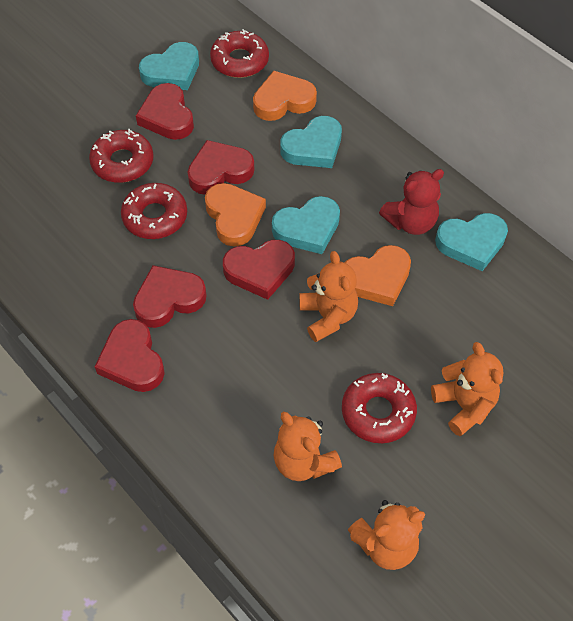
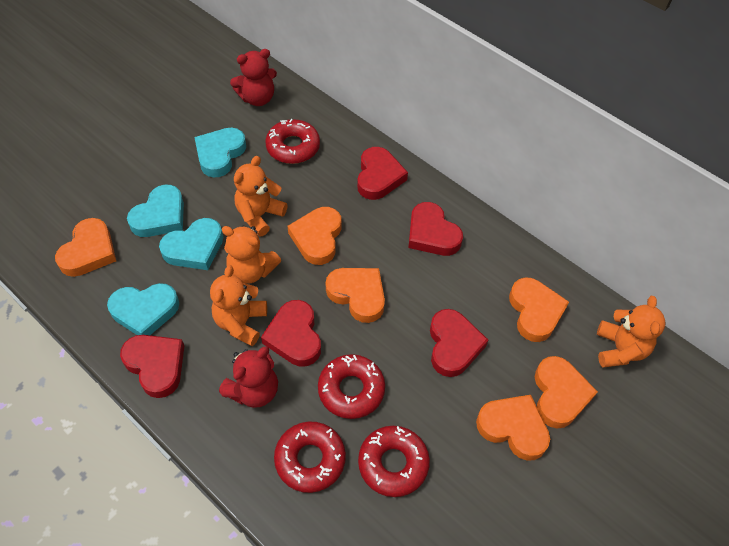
orange heart: [205,183,266,247] [253,71,317,121] [345,245,411,306] = 3 -> [55,218,116,277] [288,207,342,265] [325,268,385,323] [476,395,550,461] [509,277,569,342] [535,356,598,428] = 6
red teddy bear: [379,169,444,235] = 1 -> [219,346,278,408] [230,49,277,106] = 2

